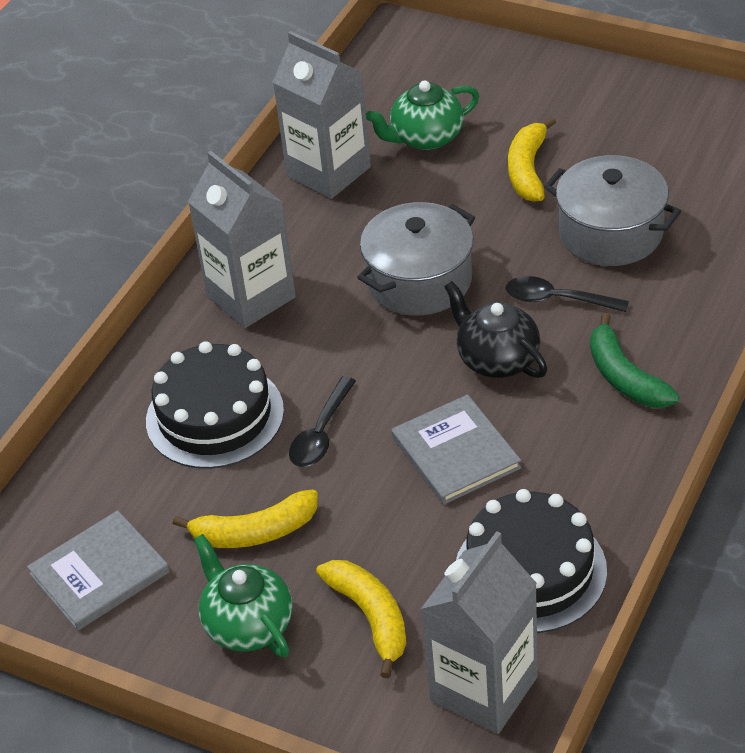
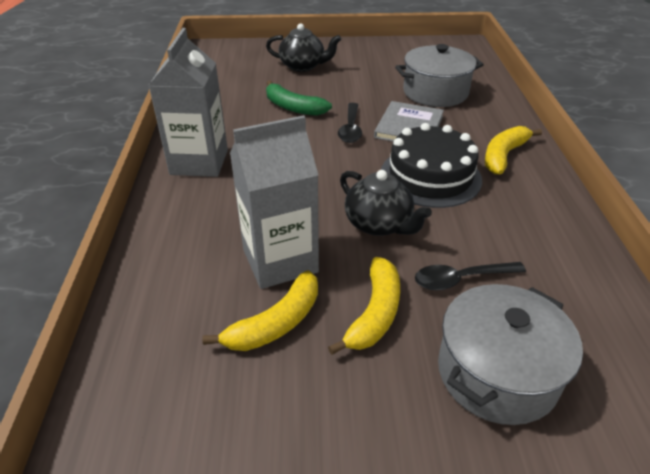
black cake: [146,341,284,469] [456,489,607,633] = 2 -> [381,123,482,208] = 1
black teapot: [444,281,547,378] = 1 -> [266,23,341,72] [340,170,432,236] = 2
green teapot: [194,534,292,657] [366,80,479,150] = 2 -> none = 0
grey book: [27,510,170,630] [391,394,521,505] = 2 -> [374,101,444,142] = 1
grey carton: [188,151,296,328] [273,31,371,199] [421,531,538,734] = 3 -> [148,28,228,177] [230,115,319,289] = 2

